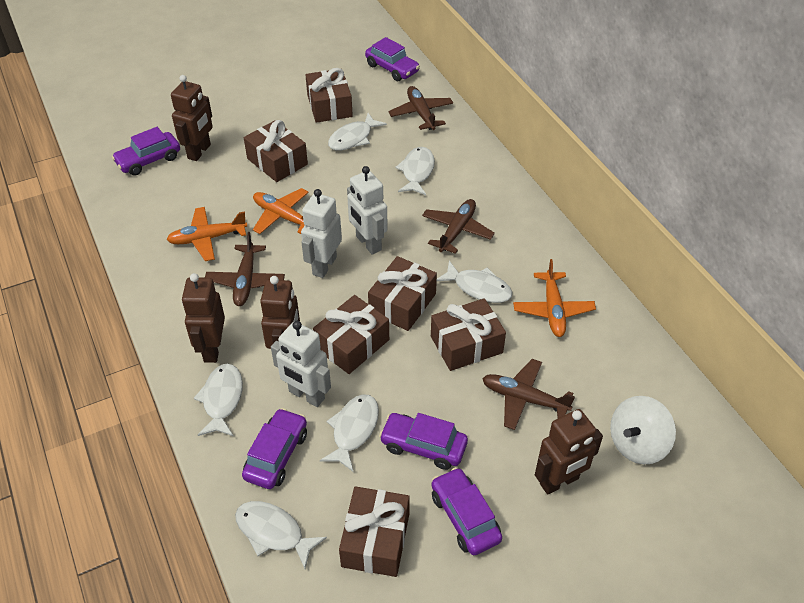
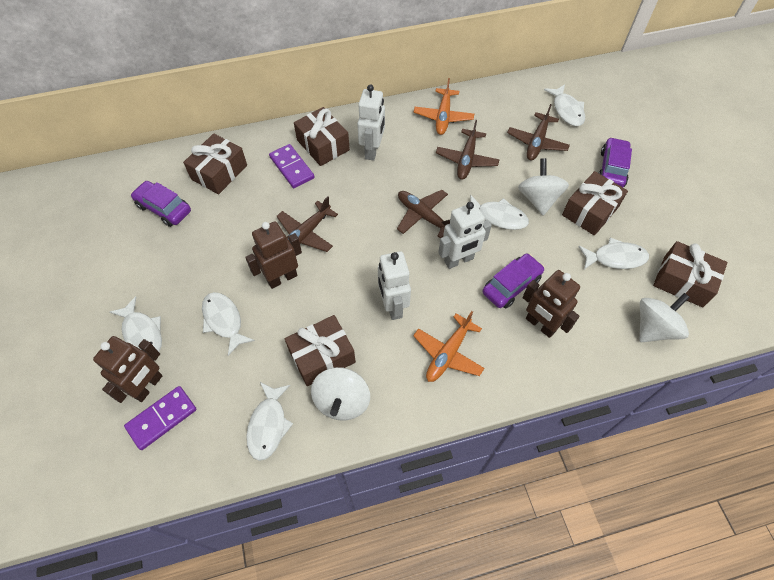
brown gift: [244,120,308,182] [305,68,353,123] [313,295,389,374] [339,486,410,577] [368,256,437,331] [431,298,506,371] = 6 -> [183,133,247,194] [285,315,356,386] [294,107,350,166] [562,171,628,235] [653,241,727,307] = 5
brown robot: [171,75,213,161] [182,273,225,363] [260,276,300,349] [535,409,603,495] = 4 -> [93,336,163,403] [245,221,302,289] [523,270,580,338] = 3
orange plane: [166,207,247,261] [253,188,309,234] [513,259,596,337] = 3 -> [413,311,484,382] [414,78,474,135] = 2
purple car: [112,127,180,176] [242,408,307,489] [365,37,420,81] [379,413,468,470] [432,467,502,555] = 5 -> [131,181,191,227] [483,253,545,308] [598,137,632,187] = 3
purple domino: none = 0 -> [124,386,197,450] [269,144,314,188] = 2
white spinning top: [610,396,676,464] = 1 -> [311,367,370,421] [518,158,569,216] [639,293,690,342] = 3

